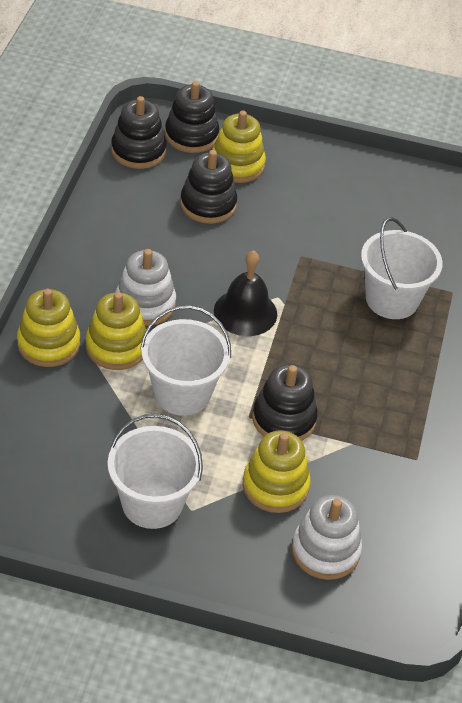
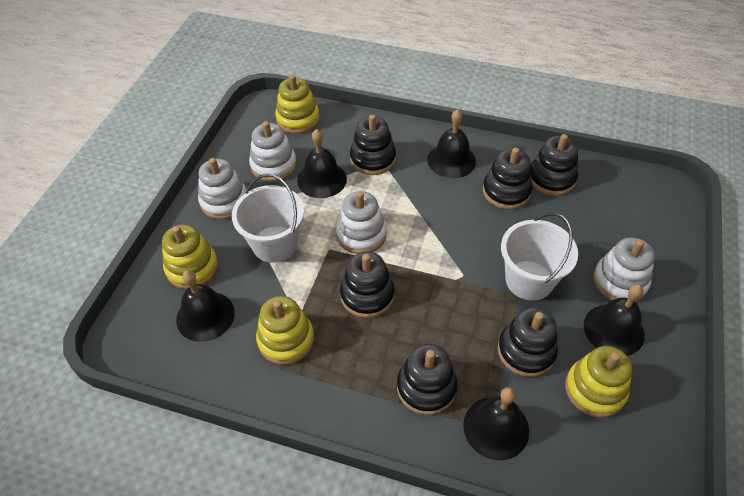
black bell: [214,250,277,336] = 1 -> [176,270,235,342] [297,129,347,198] [427,109,476,178] [463,387,529,460] [584,284,645,356] = 5
black stacking toy: [111,96,166,169] [165,81,219,153] [180,150,237,224] [252,364,318,441] = 4 -> [340,252,395,318] [350,115,396,175] [397,344,457,415] [483,147,532,210] [498,307,558,377] [530,134,578,196] = 6
white bucket: [108,414,203,529] [140,305,231,416] [361,217,442,319] = 3 -> [232,174,304,263] [501,213,578,301] = 2
white stacking toy: [115,249,176,326] [291,495,362,580] = 2 -> [198,158,246,220] [249,121,297,182] [336,191,387,254] [593,237,655,302] = 4

